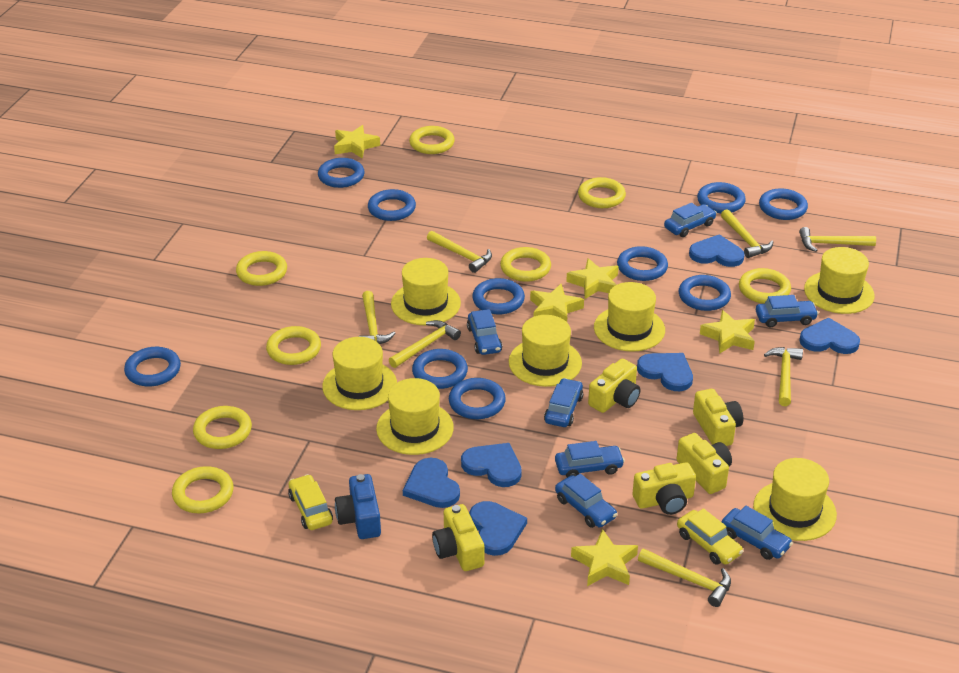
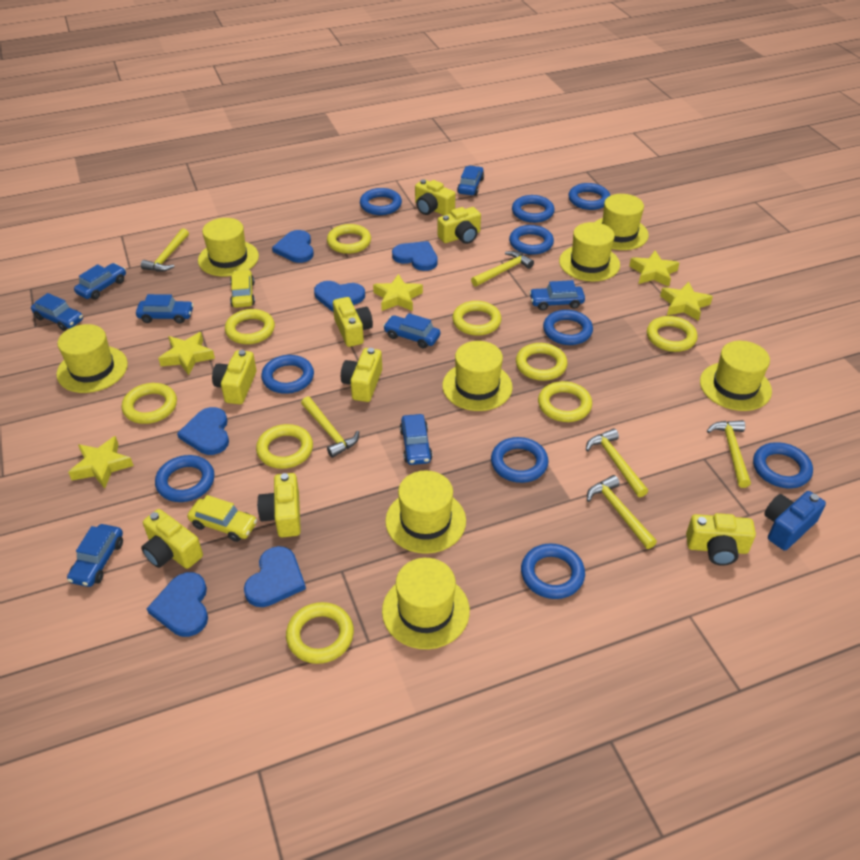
blue car: [467,309,502,355] [544,378,583,427] [555,441,625,477] [555,474,617,528] [664,203,717,237] [721,506,793,560] [756,295,819,327] = 7 -> [31,293,83,331] [67,524,123,587] [74,263,126,300] [136,294,194,324] [383,313,440,349] [400,414,433,465] [457,166,484,195] [529,280,585,310] = 8
yellow camera: [432,504,484,571] [588,359,641,413] [632,462,696,515] [677,433,732,494] [693,389,743,446] = 5 -> [141,509,203,569] [212,350,256,404] [257,473,301,537] [333,297,373,347] [341,348,382,402] [415,179,456,215] [437,207,481,244] [686,513,756,565] = 8
yellow hammer: [358,291,396,344] [389,320,461,368] [427,231,492,273] [638,548,731,607] [721,209,773,258] [764,347,803,406] [799,227,876,252] = 7 -> [141,228,189,272] [301,396,359,458] [471,251,534,287] [586,428,648,497] [587,475,657,549] [707,420,751,488] = 6
yellow hat: [322,337,397,410] [376,378,454,455] [391,258,461,325] [509,315,582,387] [594,282,665,352] [753,458,837,541] [804,247,875,314] = 7 -> [56,324,128,393] [198,218,259,277] [382,558,470,649] [385,470,466,554] [442,341,513,411] [559,222,620,282] [595,194,649,250] [700,341,772,411] = 8
yellow ring: [172,466,233,513] [193,406,252,449] [236,251,287,286] [266,326,321,365] [409,126,455,154] [500,247,551,282] [578,177,626,208] [739,268,791,304] = 8 -> [122,383,177,424] [225,309,275,344] [256,424,313,469] [286,602,354,664] [327,224,371,254] [452,301,502,336] [516,343,567,381] [538,381,592,422] [647,316,698,352] = 9

